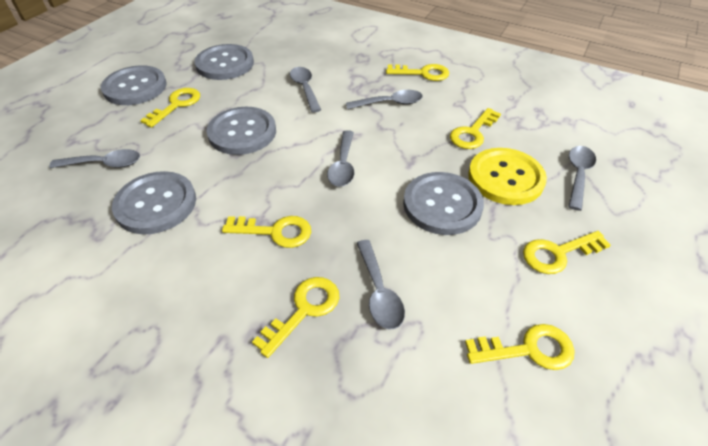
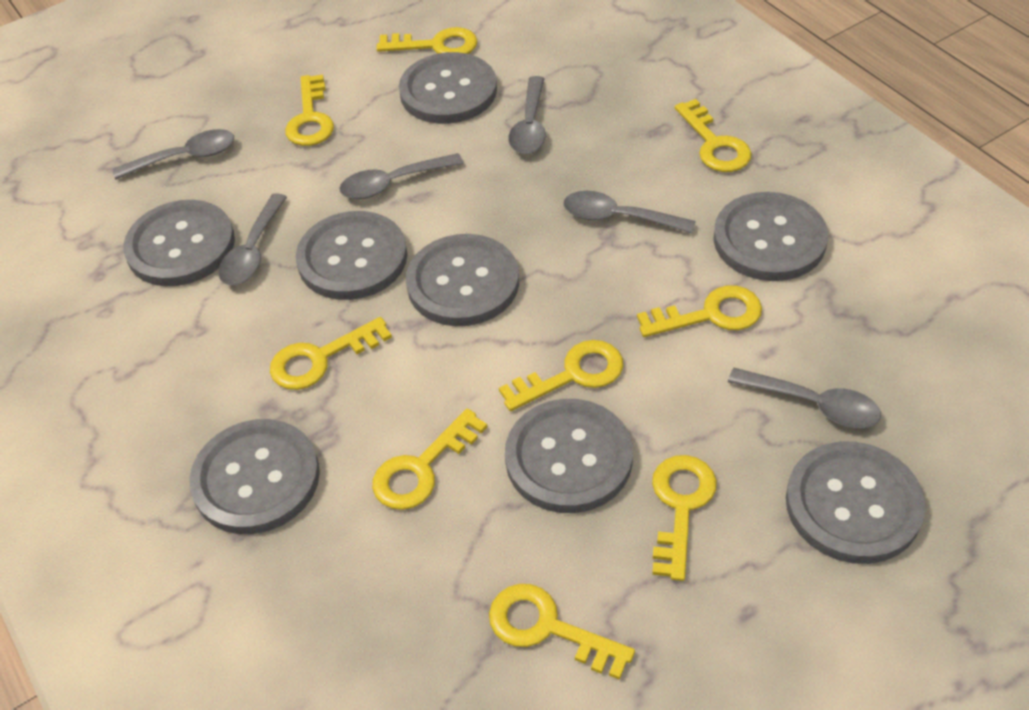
grey button: [101,65,167,105] [112,171,196,235] [194,44,254,80] [206,107,276,155] [403,172,484,235] = 5 -> [123,200,235,286] [189,419,320,534] [296,211,407,300] [399,52,497,124] [406,234,519,326] [505,399,633,513] [713,192,828,281] [786,441,925,564] = 8
yellow button: [468,148,547,205] = 1 -> none = 0
yellow key: [140,88,200,127] [222,216,311,248] [252,277,339,358] [386,64,449,81] [450,108,501,149] [465,324,575,370] [523,231,611,274] = 7 -> [270,317,392,390] [285,75,334,146] [372,409,487,510] [377,27,477,54] [489,584,635,680] [499,340,623,411] [637,285,762,337] [652,455,717,581] [675,99,752,172] = 9

